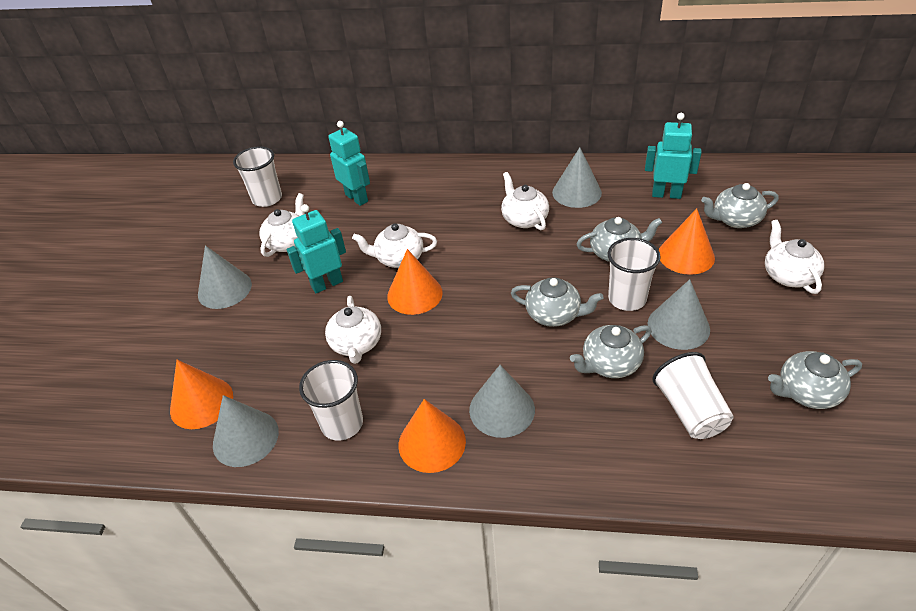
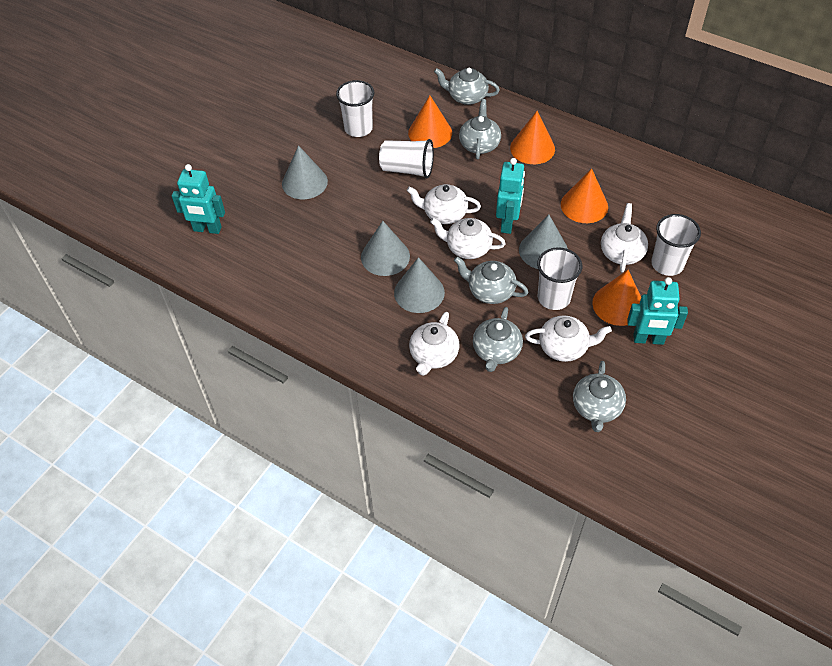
grey cone: [198,245,252,309] [213,395,279,467] [469,365,535,438] [552,147,602,208] [647,279,710,350] = 5 -> [282,145,328,199] [361,221,410,276] [394,257,445,313] [519,215,568,269] = 4

